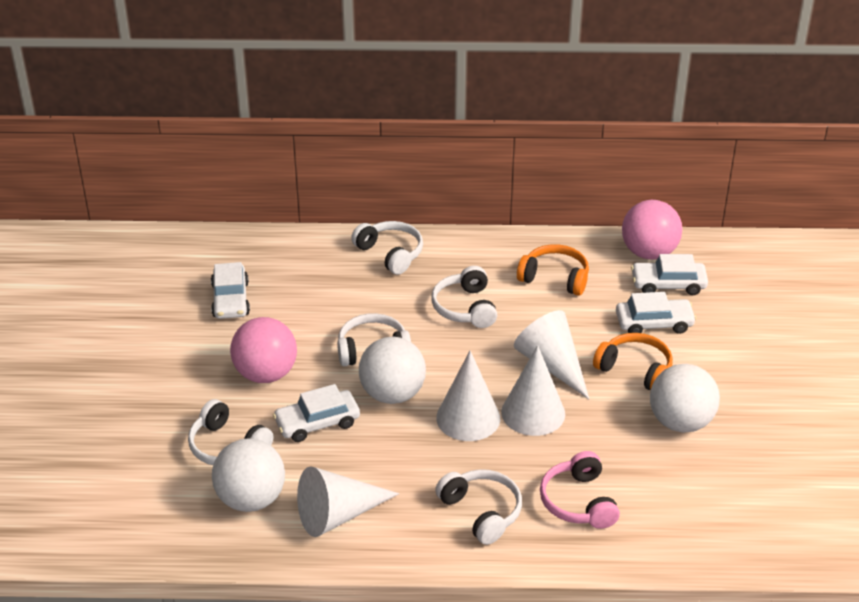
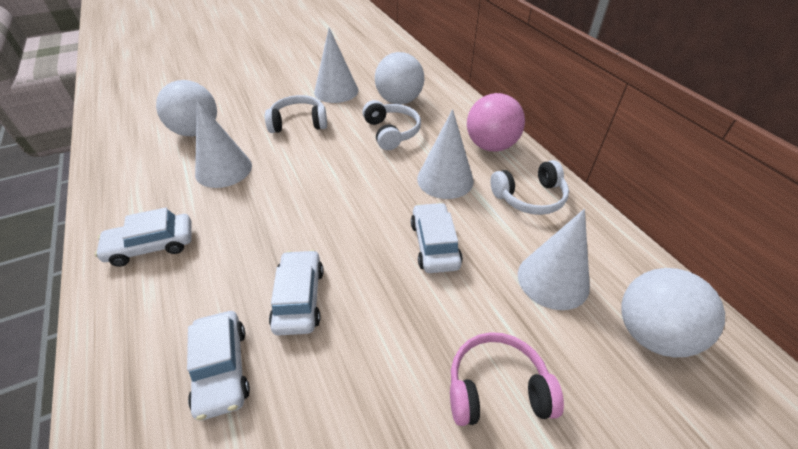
orange headphones: [517,244,589,296] [593,333,673,390] = 2 -> none = 0
pink ball: [230,317,297,383] [622,200,682,260] = 2 -> [467,93,525,151] = 1
white headphones: [188,399,273,465] [337,313,411,366] [351,221,423,275] [431,266,497,328] [435,469,522,545] = 5 -> [265,95,327,133] [362,100,421,150] [490,160,569,215] = 3

